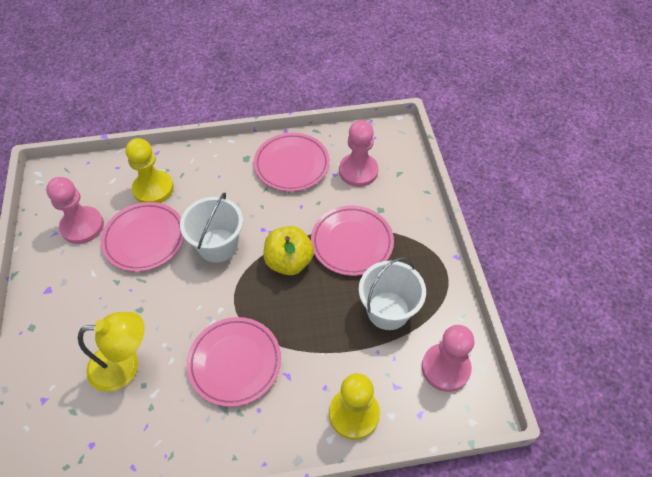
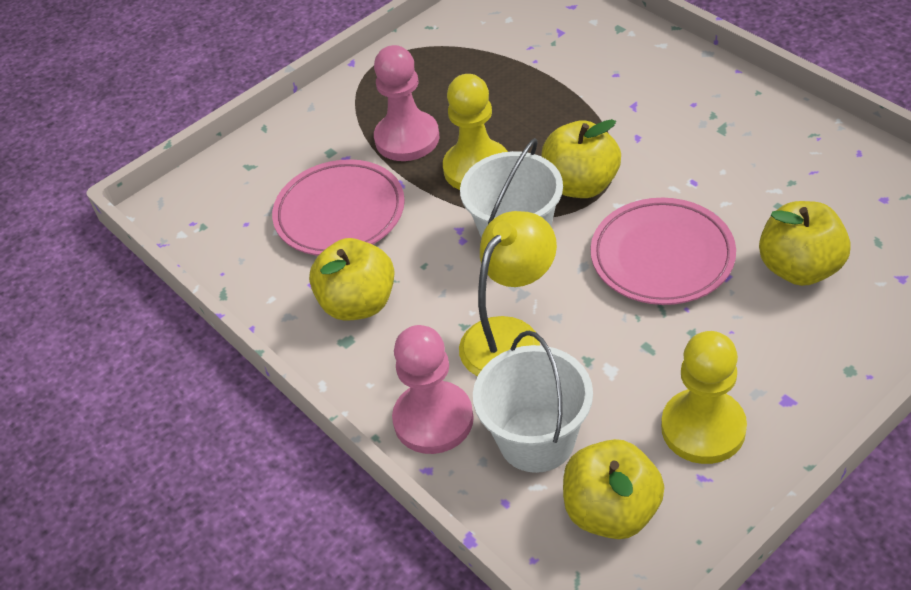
pink pawn: [46,177,104,244] [339,120,378,187] [422,325,475,392] = 3 -> [374,45,439,161] [392,325,474,454] = 2
pink plate: [101,202,184,272] [187,317,281,407] [254,133,330,192] [311,206,394,276] = 4 -> [272,159,405,256] [591,198,736,305] = 2
yellow apple: [263,226,314,275] = 1 -> [309,238,395,321] [541,119,621,198] [563,439,665,539] [759,201,851,286] = 4

